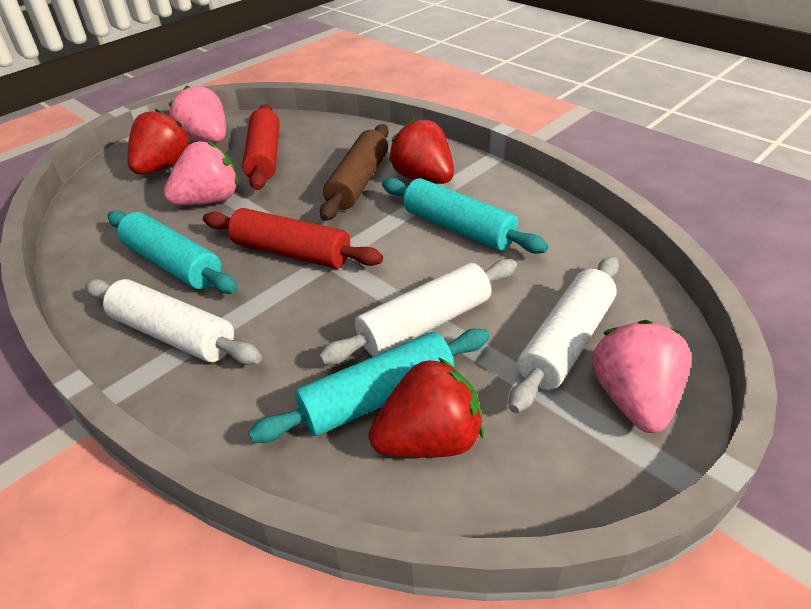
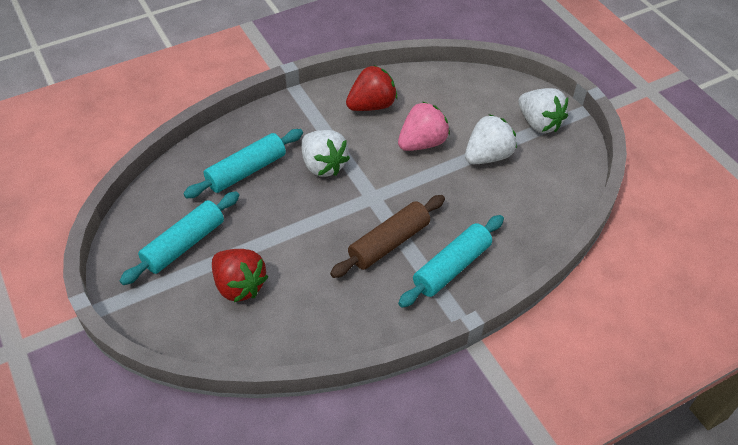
pink strawberry: [163,141,238,205] [168,85,226,143] [592,320,691,433] = 3 -> [398,102,450,151] = 1
red rolling pin: [203,208,383,269] [242,104,279,190] = 2 -> none = 0
red strawberry: [127,109,192,174] [369,357,484,458] [389,118,454,184] = 3 -> [212,249,268,302] [346,65,397,111] = 2
white rolling pin: [85,279,262,365] [319,259,517,364] [509,257,619,413] = 3 -> none = 0
white strawberry: none = 0 -> [301,130,350,177] [465,114,517,164] [518,88,568,133] = 3

